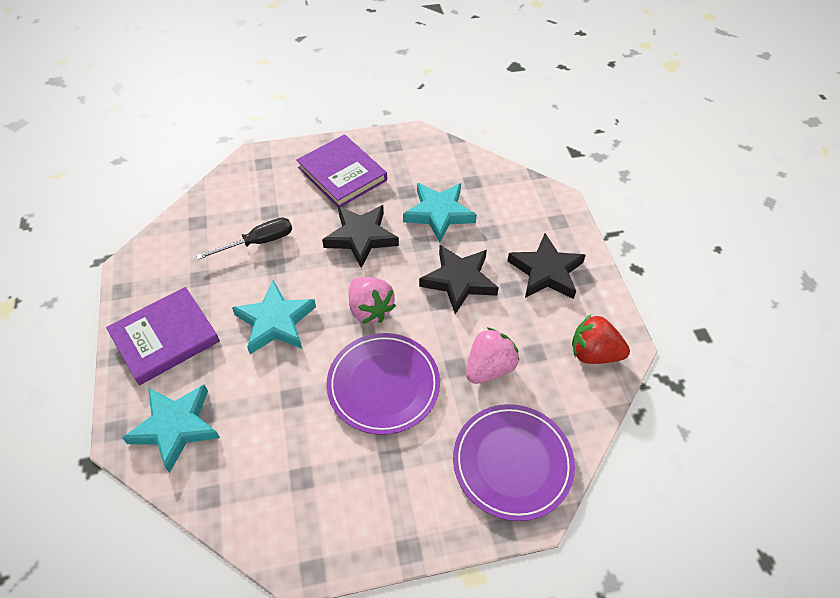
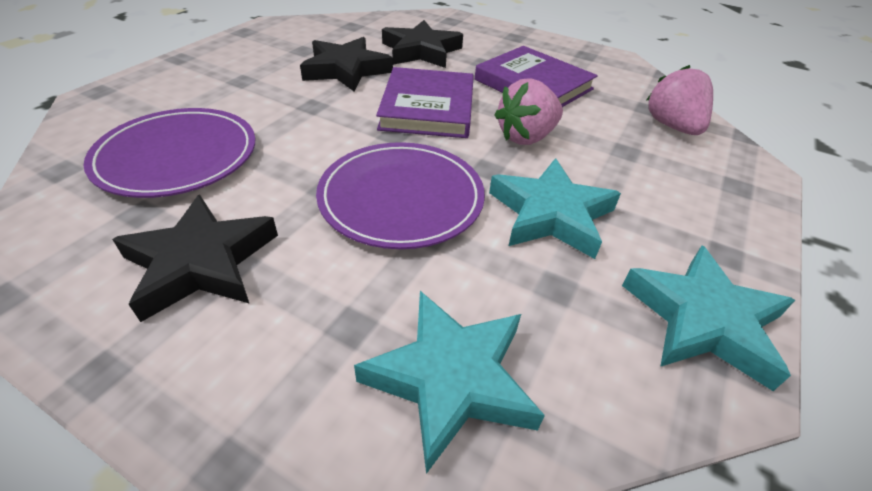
black screwdriver: [196,218,292,260] = 1 -> none = 0
red strawberry: [572,315,630,364] = 1 -> none = 0

